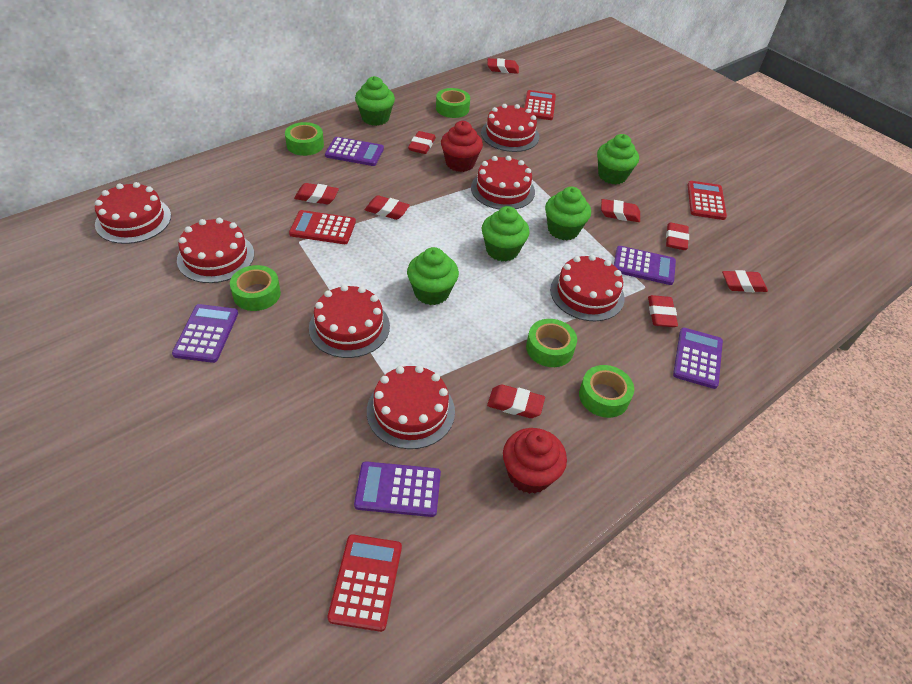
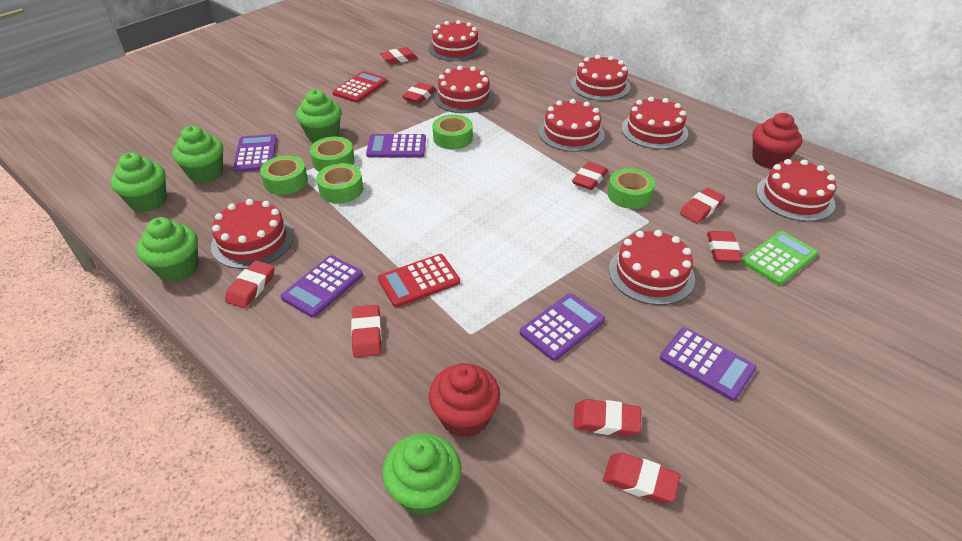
green calculator: none = 0 -> [742,231,818,285] = 1
red cake: [95,182,171,244] [177,218,254,283] [309,285,390,358] [367,365,455,449] [471,156,535,210] [481,104,539,152] [550,255,625,321] = 7 -> [211,199,294,269] [428,20,483,61] [434,66,494,113] [539,99,605,152] [571,55,631,101] [609,230,695,305] [622,97,688,149] [756,159,836,222] = 8
red calculator: [289,210,356,244] [327,534,402,632] [524,90,556,120] [688,181,727,220] = 4 -> [332,71,387,103] [378,254,460,307] = 2

